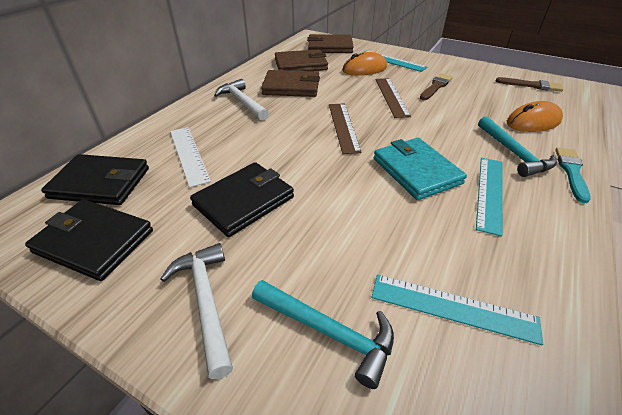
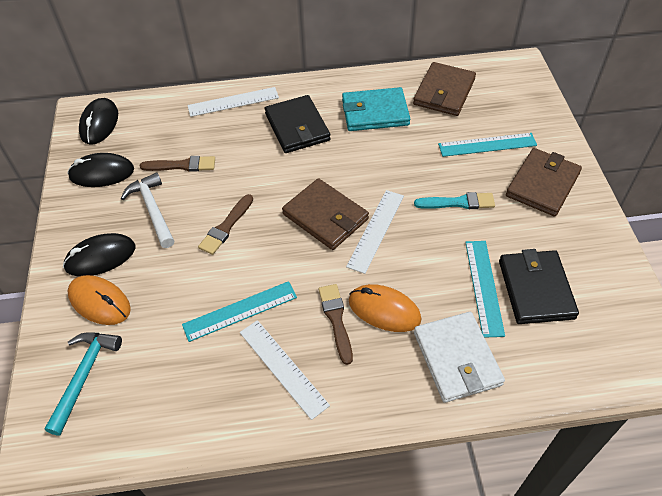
black mouse: none = 0 -> [63,233,135,277] [67,153,134,187] [79,98,118,145] = 3
black wallet: [25,199,153,281] [41,154,149,205] [190,162,294,237] = 3 -> [265,95,331,153] [499,249,579,324] = 2
brown brush: [420,74,453,100] [496,77,564,92] = 2 -> [140,156,215,172] [198,194,253,255] [319,284,353,365] = 3
brown ruler: [329,103,362,154] [375,78,411,118] = 2 -> none = 0
turquoise hammer: [252,280,394,389] [478,116,557,177] = 2 -> [44,332,122,436] = 1
white hammer: [160,243,233,379] [214,79,269,121] = 2 -> [121,172,174,248] = 1
white ruler: [170,127,211,188] = 1 -> [187,87,279,117] [240,320,330,420] [346,190,404,274] = 3
white wallet: none = 0 -> [414,312,505,403] = 1

